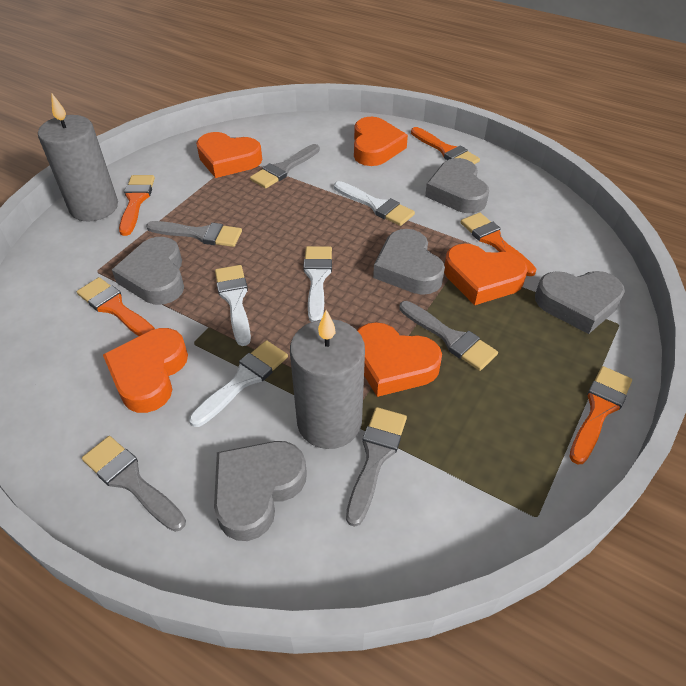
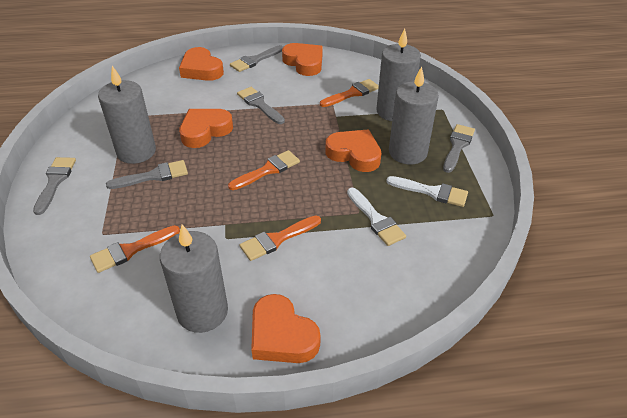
grey candle: [38,94,118,222] [290,310,365,449] = 2 -> [98,66,156,164] [160,225,228,333] [376,28,421,121] [389,66,439,164] = 4
grey heart: [112,237,184,305] [214,441,307,541] [373,229,445,295] [425,158,489,213] [535,271,625,334] = 5 -> none = 0
orange brush: [77,277,155,336] [119,175,155,236] [411,127,480,164] [460,212,536,276] [569,366,632,465] = 5 -> [90,225,180,273] [228,150,300,190] [240,215,321,261] [320,79,379,107] = 4
white brush: [189,340,288,427] [215,265,251,346] [303,246,332,322] [334,181,415,226] = 4 -> [347,188,406,246] [386,176,468,207] = 2

